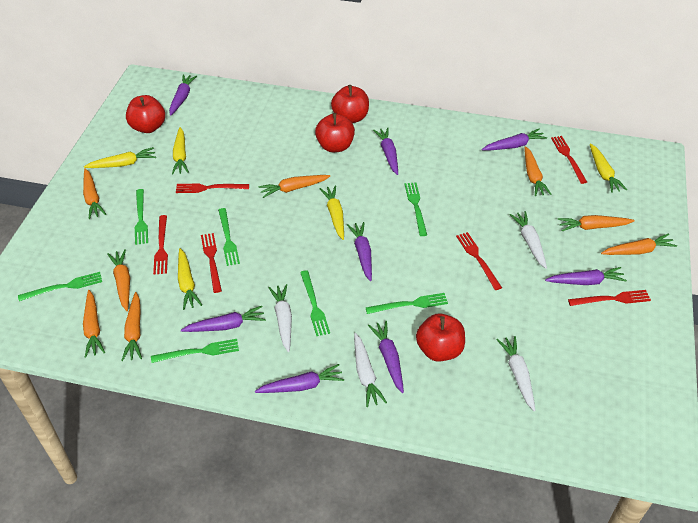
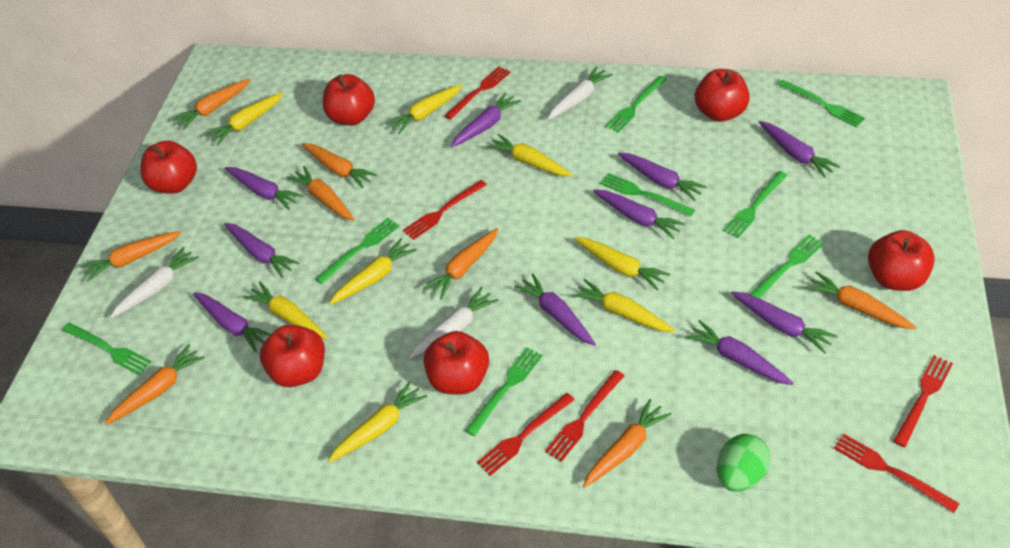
green egg: none = 0 -> [717,434,770,492] = 1
green fork: [18,272,102,301] [135,189,148,245] [151,339,239,363] [218,208,240,266] [300,270,330,336] [365,293,448,314] [404,182,427,236] = 7 -> [62,323,152,375] [315,218,400,284] [465,347,543,436] [600,173,695,217] [605,76,667,132] [723,171,788,238] [749,234,824,299] [778,80,865,127] = 8
purple carrot: [169,74,197,116] [181,306,266,332] [255,364,344,393] [347,222,372,281] [368,321,404,393] [373,128,398,175] [482,128,547,151] [545,267,627,285] = 8 -> [193,292,271,352] [224,223,300,278] [225,167,304,210] [451,92,521,147] [514,273,596,346] [593,189,686,239] [618,152,707,201] [686,320,794,385] [731,291,837,354] [759,121,841,178] = 10
red apple: [126,95,165,133] [315,113,355,152] [331,85,369,123] [416,314,465,362] = 4 -> [140,140,197,194] [260,324,325,387] [323,74,375,126] [424,331,489,394] [695,69,750,122] [868,230,935,291] = 6
white carrot: [268,284,292,352] [354,333,387,407] [497,336,535,412] [509,211,547,269] = 4 -> [110,247,199,318] [408,287,499,359] [547,66,613,120] = 3
yellow carrot: [84,147,156,168] [172,127,189,174] [178,248,202,310] [319,186,344,240] [590,143,627,193] = 5 -> [205,92,283,145] [243,281,328,339] [328,381,427,463] [329,238,417,305] [386,84,463,134] [486,134,572,176] [572,279,675,332] [574,237,670,291] = 8

